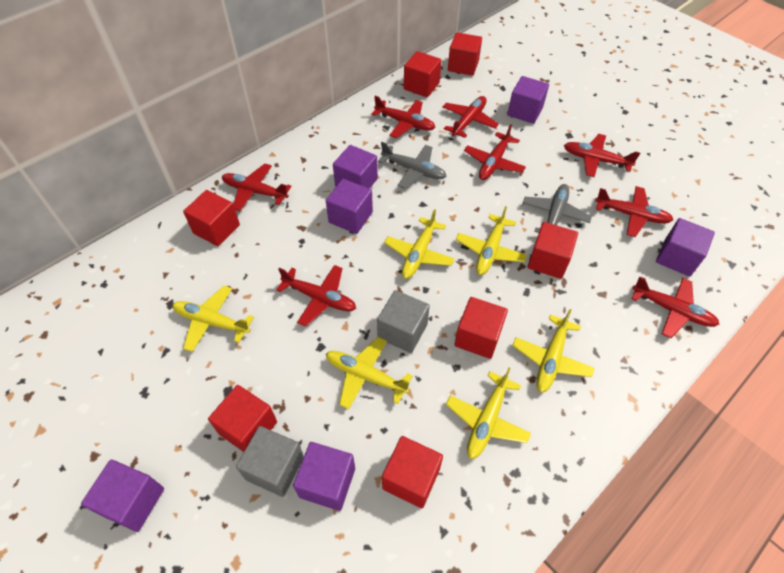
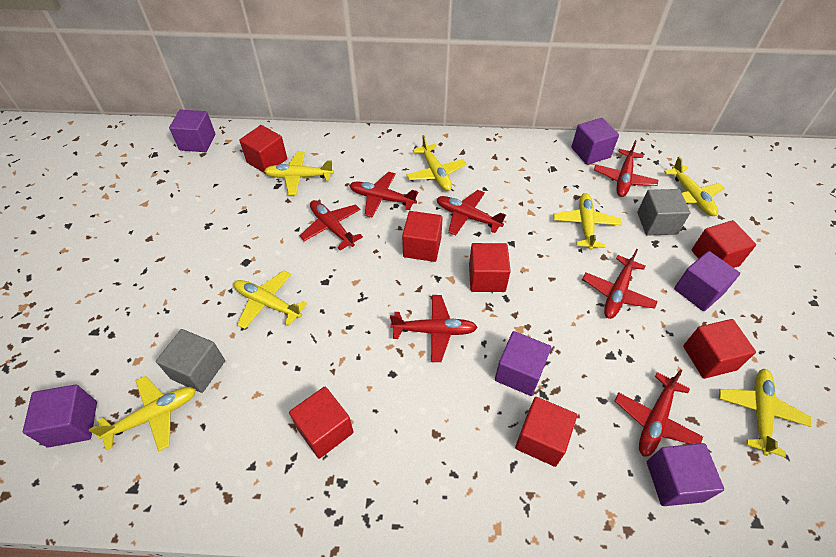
grey plane: [378,142,447,189] [523,184,592,233] = 2 -> none = 0
red plane: [222,164,291,211] [276,265,356,326] [371,96,435,138] [442,96,499,138] [464,124,526,180] [564,134,640,177] [595,186,673,237] [632,276,720,338] = 8 -> [300,200,363,250] [349,172,418,217] [390,295,478,362] [437,190,506,236] [583,249,658,319] [594,140,658,197] [615,369,703,457] = 7
yellow plane: [172,286,254,352] [326,337,413,409] [384,209,454,279] [446,367,531,459] [456,206,527,275] [512,309,594,392] = 6 -> [89,376,196,451] [234,271,307,329] [264,151,334,195] [406,135,466,191] [553,193,622,250] [664,156,724,216] [719,369,811,457] = 7

